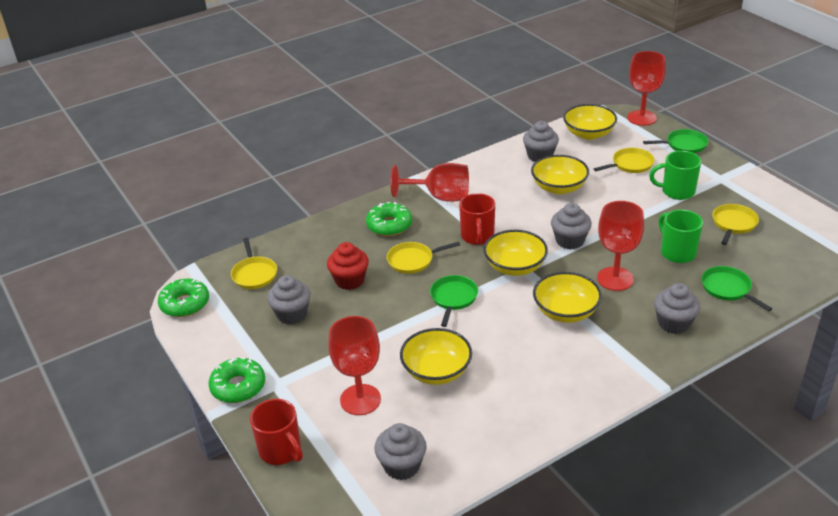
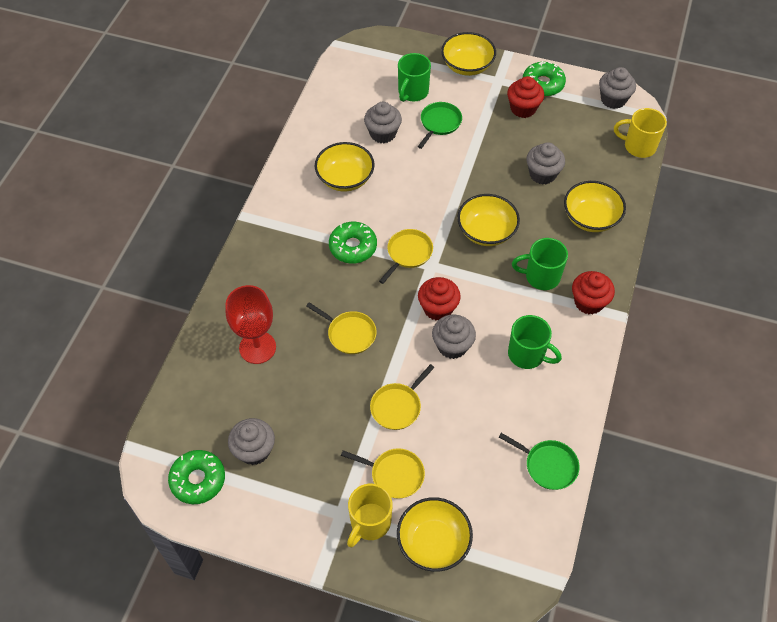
green mug: [649,151,701,200] [659,210,703,263] = 2 -> [398,53,431,102] [508,315,562,369] [512,238,568,290] = 3
green pan: [430,275,478,327] [643,129,708,153] [701,266,772,311] = 3 -> [418,102,462,149] [499,433,579,490] = 2
red cupcake: [327,242,369,290] = 1 -> [418,277,461,321] [507,76,544,118] [572,271,615,315] = 3
red goblet: [328,316,381,415] [390,163,469,202] [597,201,644,291] [627,51,666,126] = 4 -> [225,285,276,364] = 1
red mug: [250,399,303,465] [459,193,495,245] = 2 -> none = 0
yellow mug: none = 0 -> [347,484,392,548] [614,108,667,158] = 2

